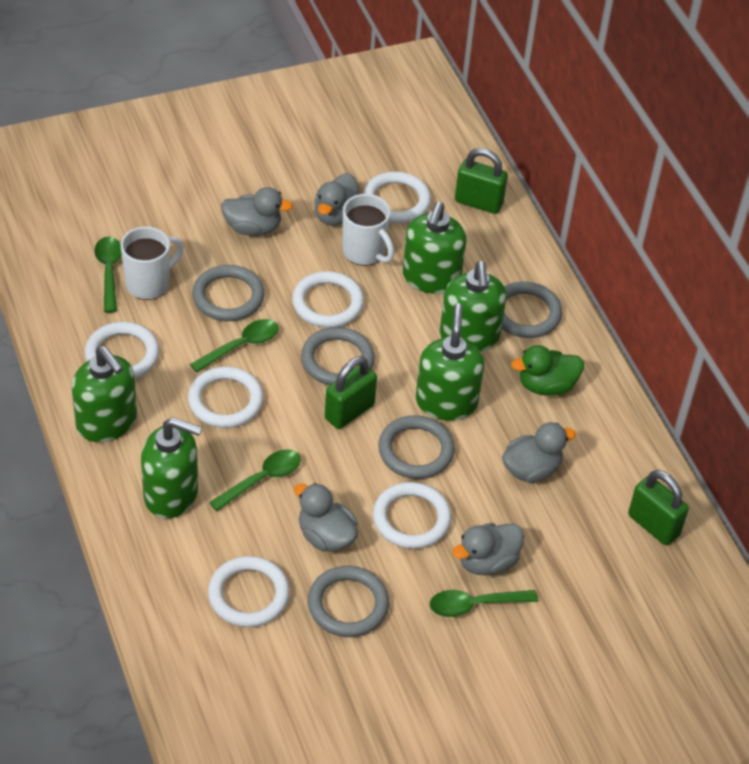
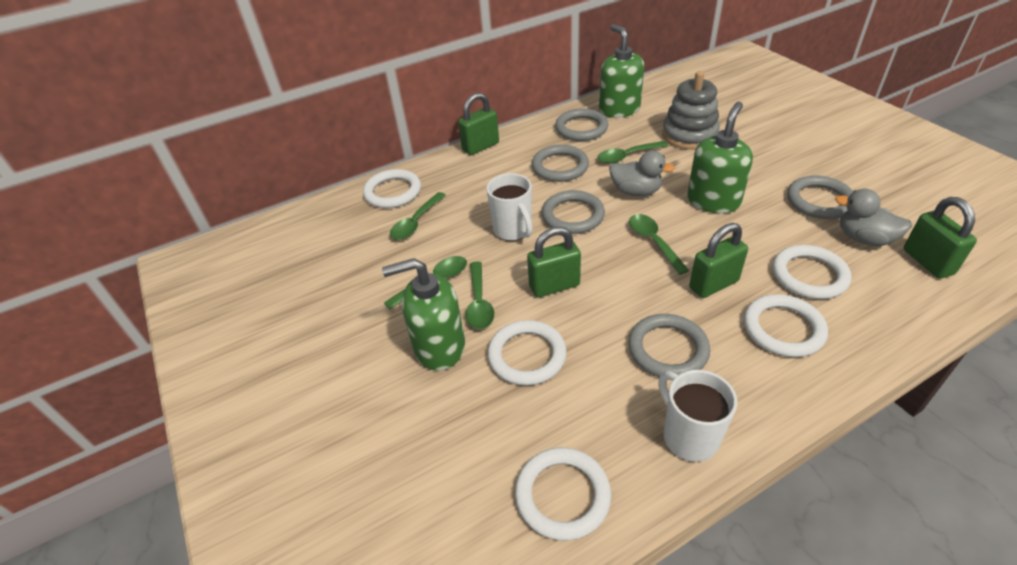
green duck: [511,345,584,396] = 1 -> none = 0
green padlock: [325,356,377,429] [455,148,508,214] [628,470,689,546] = 3 -> [458,93,499,155] [527,227,581,298] [689,223,748,298] [904,197,977,278] = 4
green soap dispenser: [72,346,137,442] [141,417,202,519] [403,202,467,294] [416,303,484,421] [440,261,506,352] = 5 -> [382,258,465,371] [599,24,644,118] [687,102,753,213] = 3
green spoon: [94,237,122,313] [190,319,278,373] [209,449,301,511] [430,590,538,617] = 4 -> [384,256,467,310] [390,192,446,240] [465,262,494,329] [597,141,668,164] [629,214,689,275] = 5
grey duck: [221,187,293,236] [294,483,358,551] [314,173,360,226] [453,523,524,575] [502,422,576,483] = 5 -> [609,150,675,196] [835,189,912,246] = 2
grey stacking toy: none = 0 -> [662,71,720,150] = 1
white ring: [85,322,159,379] [188,367,263,428] [208,556,290,627] [292,271,364,328] [363,172,431,223] [373,482,451,549] = 6 -> [363,169,421,208] [488,320,567,386] [515,448,611,541] [744,294,828,357] [773,245,852,299] = 5

